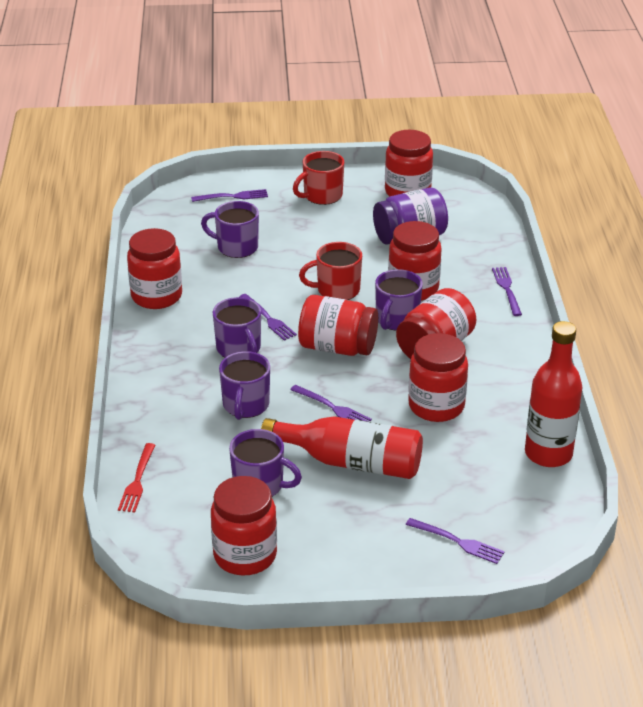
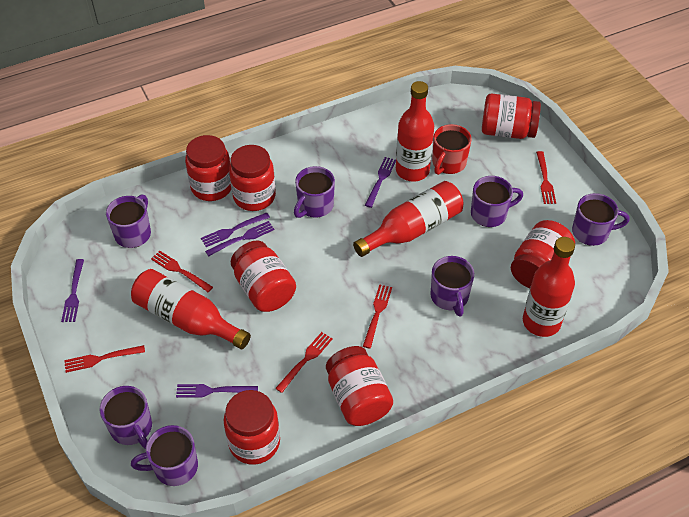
purple jar: [373,187,448,245] = 1 -> none = 0
purple mug: [201,201,259,258] [213,297,261,357] [219,351,270,420] [229,429,302,497] [375,269,423,331] = 5 -> [99,386,152,449] [106,194,151,248] [131,425,198,486] [294,166,335,218] [431,256,474,317] [471,176,523,227] [572,193,629,246] = 7
red bottle: [261,416,423,479] [525,321,583,467] = 2 -> [131,269,251,349] [353,181,464,257] [396,81,434,182] [523,237,575,337] = 4
red fork: [118,443,155,513] = 1 -> [64,345,145,373] [151,251,213,292] [275,332,333,393] [363,284,392,349] [536,151,556,204] = 5
red mug: [293,151,344,205] [299,242,362,300] = 2 -> [432,124,472,175] = 1

